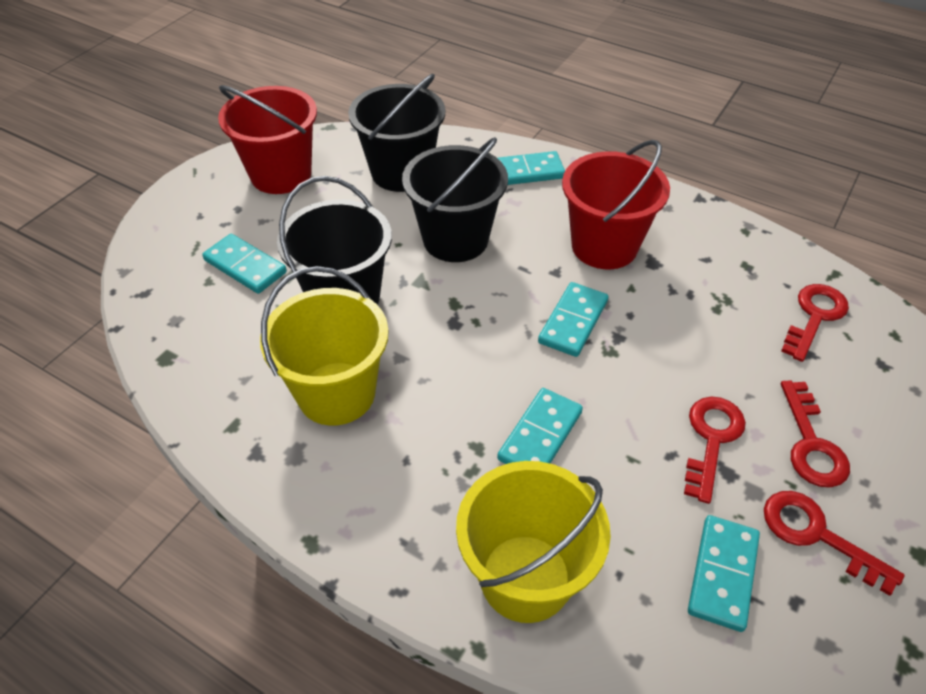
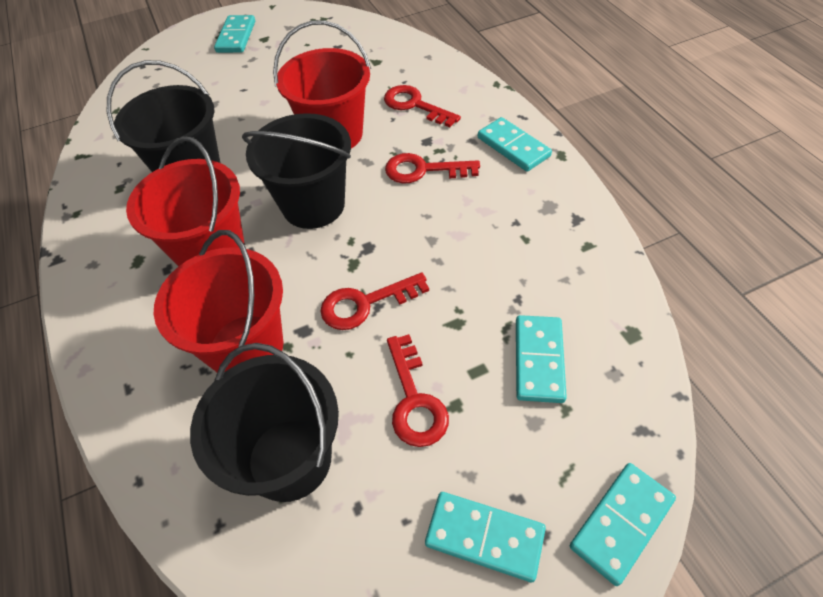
red bucket: [218,85,317,194] [562,140,670,269] = 2 -> [126,136,245,266] [154,230,284,372] [273,20,371,148] = 3
yellow bucket: [260,266,389,426] [456,461,611,623] = 2 -> none = 0

